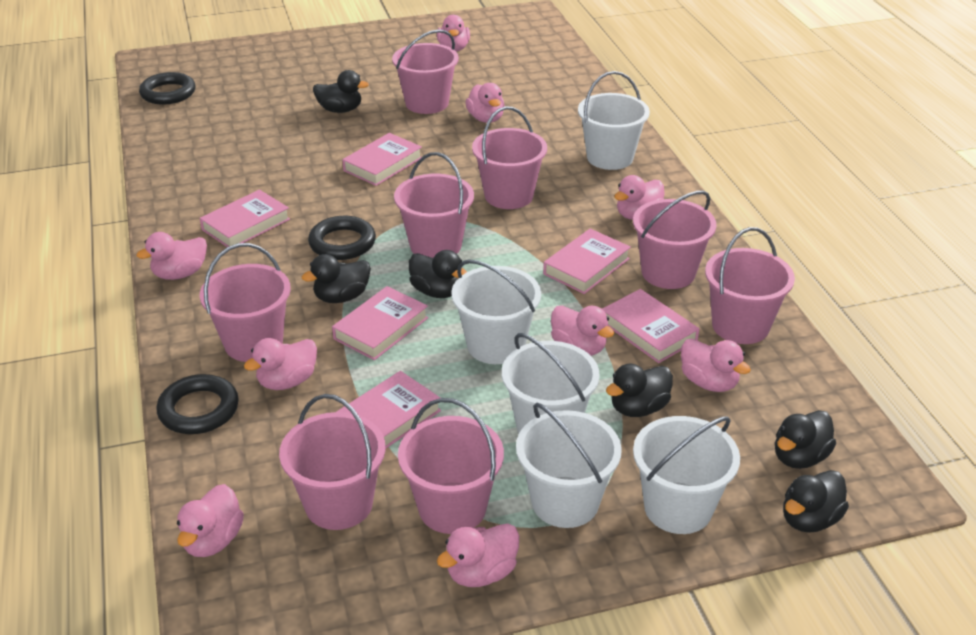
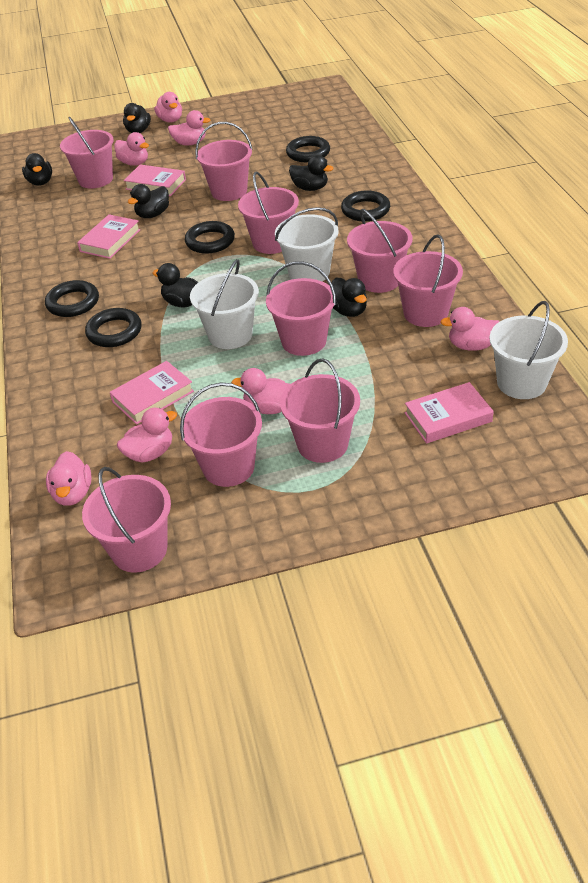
black ring: [139,72,196,105] [156,374,239,434] [308,216,376,260] = 3 -> [45,280,99,317] [85,308,142,347] [185,221,235,254] [286,136,330,162] [341,190,390,221] = 5
pink book: [200,190,290,247] [332,286,428,360] [336,371,441,449] [342,133,422,186] [543,228,631,294] [602,289,699,363] = 6 -> [77,214,140,259] [109,361,194,425] [124,164,186,196] [405,382,494,444] = 4
pink bucket: [200,243,291,362] [279,394,386,530] [392,29,459,114] [394,152,474,258] [398,398,504,534] [472,106,547,209] [633,191,716,289] [705,227,795,344] = 8 -> [60,117,114,188] [82,467,171,572] [180,383,262,487] [195,122,253,201] [238,171,299,254] [266,261,336,356] [280,359,360,463] [347,208,413,293] [393,234,463,327] = 9
pink duck: [136,232,207,280] [177,484,244,557] [244,338,317,390] [437,15,470,52] [437,523,519,587] [466,83,505,123] [551,306,614,356] [614,175,664,220] [681,339,751,392] = 9 -> [46,451,92,505] [114,132,149,166] [117,408,177,463] [154,92,182,123] [168,110,210,145] [231,368,290,414] [440,307,500,351] = 7
white bucket: [451,260,541,364] [502,333,600,434] [516,403,622,528] [578,71,650,170] [633,416,740,534] = 5 -> [190,259,259,349] [275,207,339,281] [489,301,568,399] = 3

